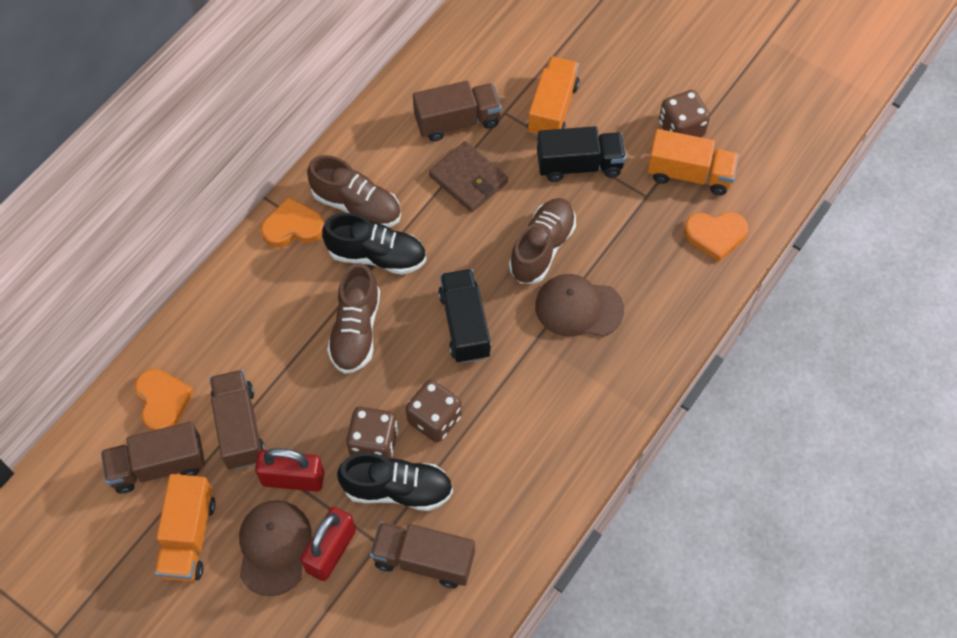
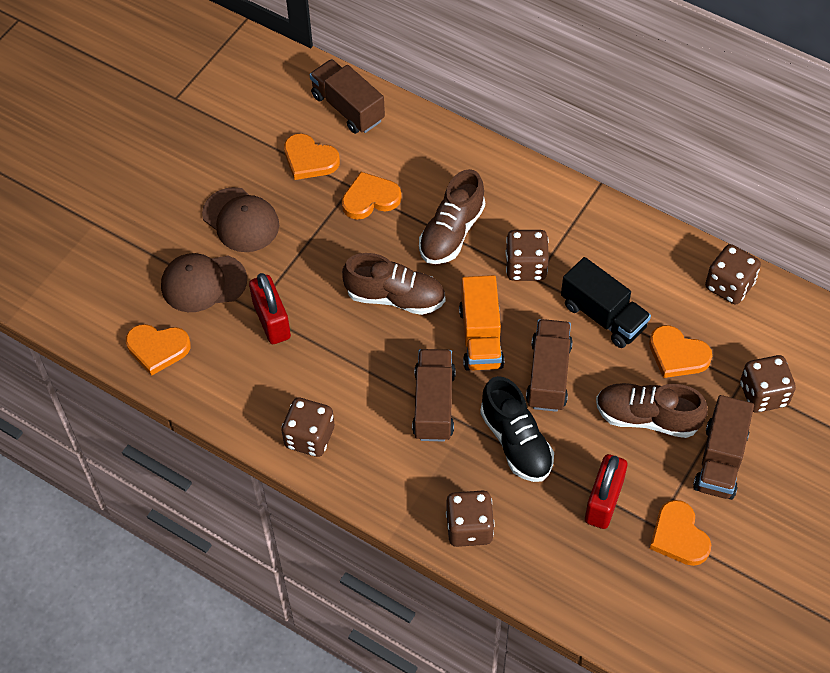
black shoe: [322,213,426,275] [337,453,453,511] = 2 -> [480,376,554,482] = 1
black truck: [438,269,491,363] [537,126,626,182] = 2 -> [561,257,651,348] = 1
brown dice: [346,407,398,459] [406,379,462,443] [659,90,710,137] = 3 -> [282,398,334,457] [446,491,495,547] [505,230,549,281] [705,244,761,304] [740,355,796,413] = 5
brown wallet: [429,141,508,212] = 1 -> none = 0
orange heart: [135,369,194,431] [261,197,324,247] [684,212,748,261] = 3 -> [126,324,191,376] [284,133,340,180] [342,172,402,220] [649,325,712,378] [650,500,711,566] = 5
orange truck: [154,474,216,582] [527,56,580,137] [647,129,739,195] = 3 -> [459,275,504,371] = 1

